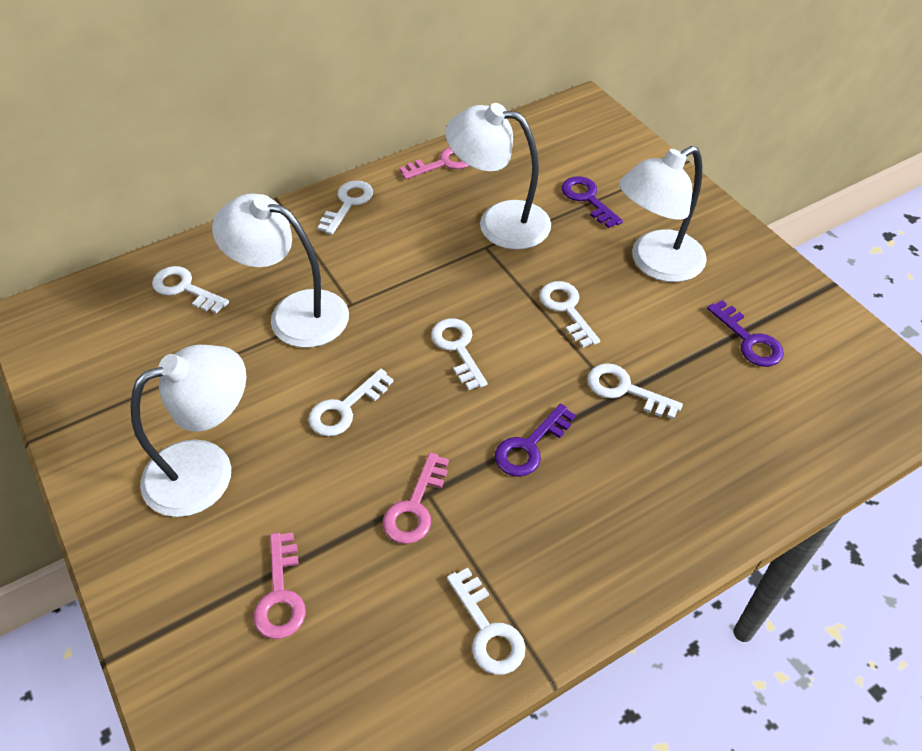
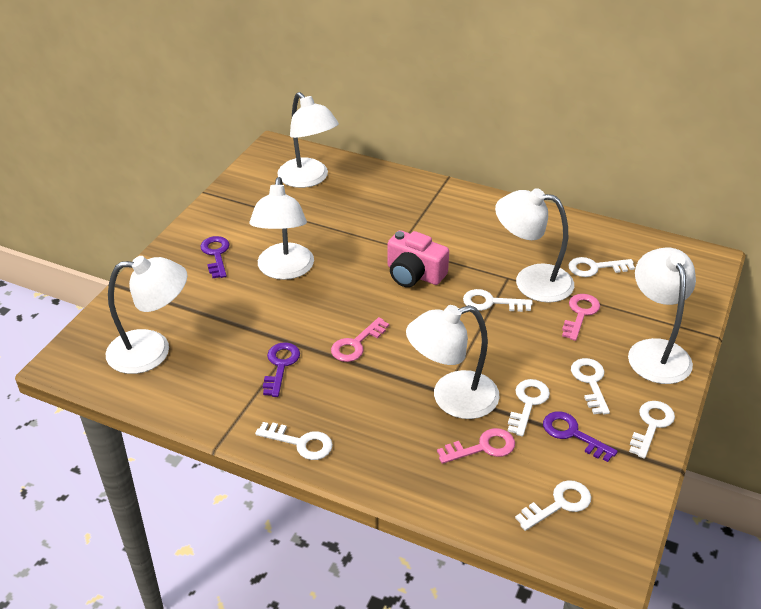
pink camera: none = 0 -> [387,230,449,287] = 1
white lamp: [131,345,246,517] [212,193,349,348] [445,103,551,250] [619,146,707,282] = 4 -> [106,256,187,374] [250,177,314,280] [277,92,339,188] [406,305,499,419] [495,188,574,303] [628,247,696,384] = 6

